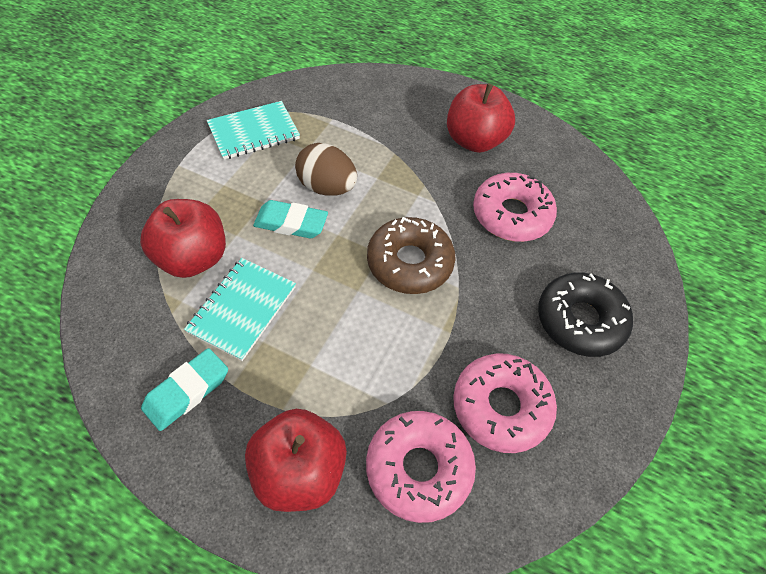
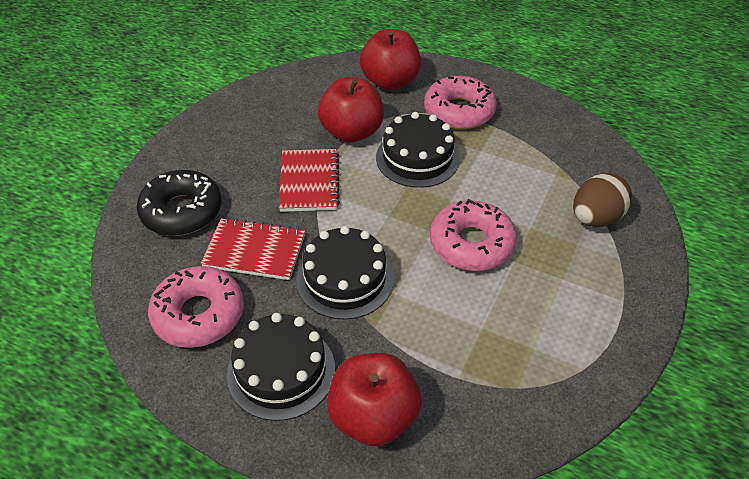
black cake: none = 0 -> [227,313,335,421] [296,226,394,320] [376,112,460,188] = 3
brown donut: [367,217,456,294] = 1 -> none = 0
red notebook: none = 0 -> [201,218,305,280] [279,149,340,212] = 2
turquoise eraser: [141,348,228,431] [253,200,328,238] = 2 -> none = 0
turquoise notebook: [184,258,296,361] [207,101,300,160] = 2 -> none = 0

